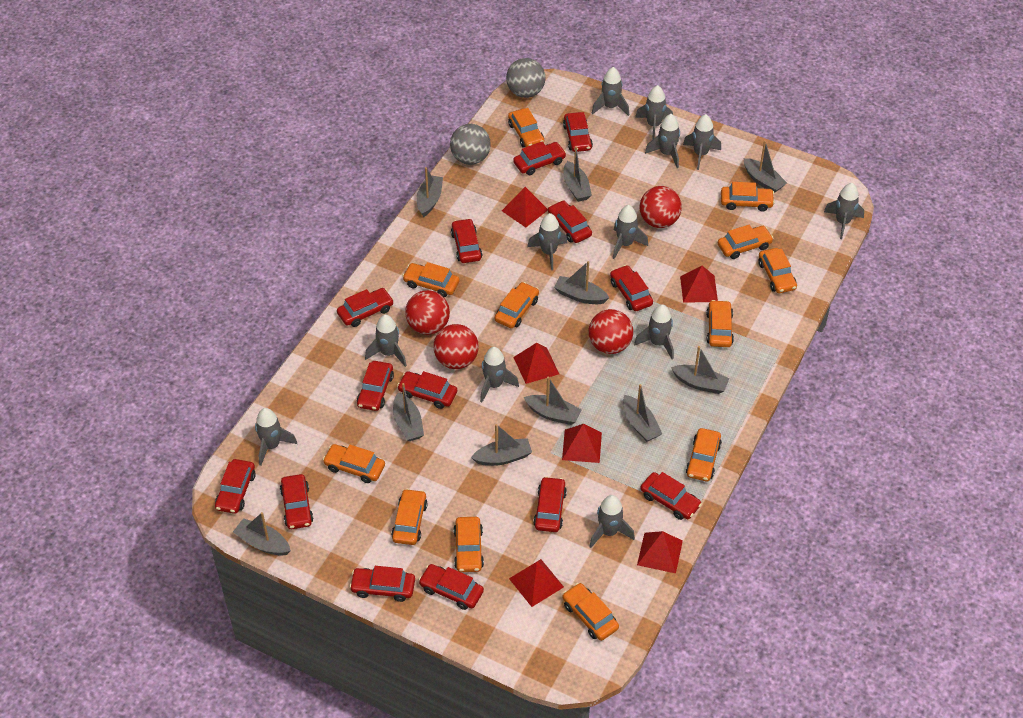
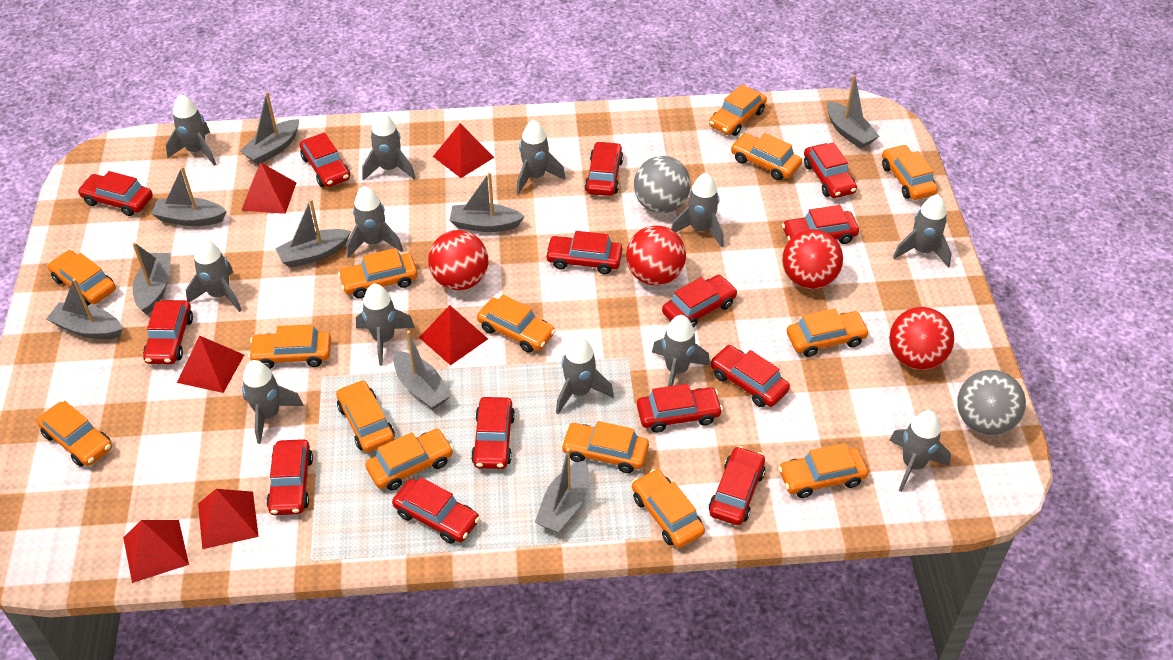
grey boat: [233,512,291,556] [393,383,424,441] [416,167,443,217] [471,424,532,466] [524,377,582,425] [554,261,609,304] [563,146,592,202] [623,384,662,442] [671,346,729,394] [744,140,787,193] = 10 -> [46,279,122,339] [132,242,171,314] [151,166,227,226] [240,92,299,165] [275,199,351,268] [393,331,452,410] [450,172,525,232] [535,448,589,533] [827,75,880,149] = 9
orange car: [323,444,385,483] [391,489,428,545] [402,262,460,297] [454,517,484,572] [495,282,539,328] [508,108,544,148] [562,583,619,641] [686,428,722,481] [706,300,734,347] [718,225,773,259] [721,182,775,212] [758,248,797,293] = 12 -> [37,401,112,467] [48,250,116,305] [248,324,331,369] [336,380,395,453] [338,248,418,298] [365,429,453,491] [477,295,555,353] [561,421,649,473] [632,469,705,548] [709,84,767,136] [731,133,802,180] [778,443,868,498] [787,308,869,357] [882,145,938,200] = 14

